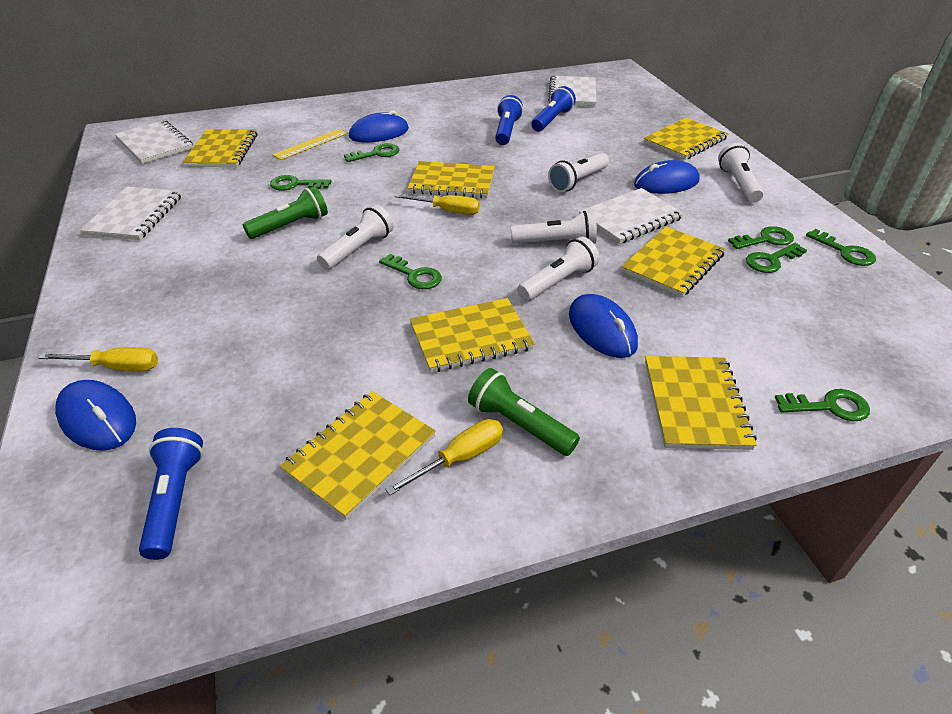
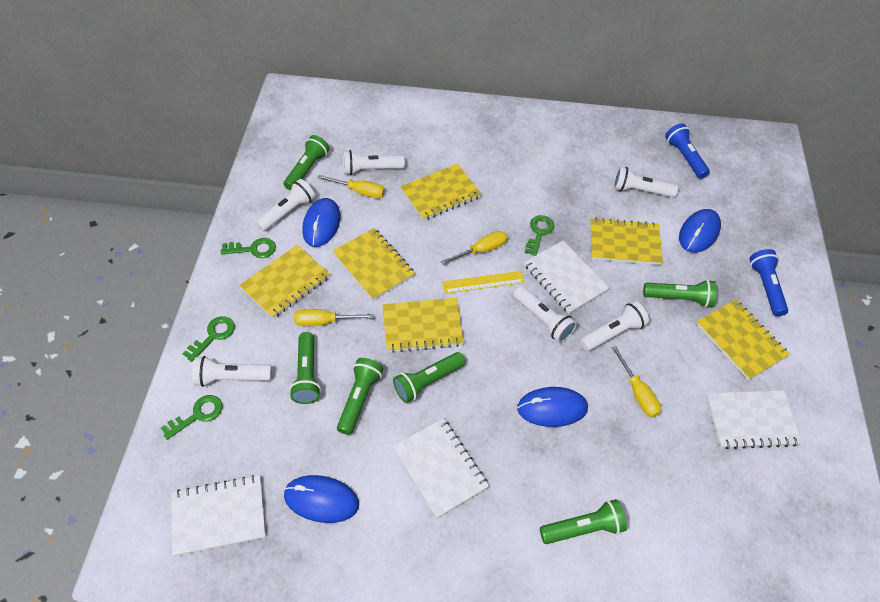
blue flashlight: [139,428,203,560] [495,95,523,145] [532,86,576,132] = 3 -> [665,123,710,179] [749,249,788,317] = 2
green flashlight: [243,186,328,239] [468,368,580,456] = 2 -> [284,135,329,191] [289,332,321,404] [337,358,383,435] [393,352,465,403] [540,499,627,544] [643,280,717,307] = 6
green key: [270,175,331,191] [344,143,400,162] [379,254,442,289] [728,226,794,249] [746,243,807,273] [775,389,870,421] [806,229,876,266] = 7 -> [161,395,223,440] [182,316,235,362] [221,238,276,258] [525,215,554,256] = 4
white flashlight: [317,205,393,270] [511,211,597,244] [517,237,599,301] [548,153,609,192] [718,143,764,203] = 5 -> [192,356,272,387] [255,179,315,232] [343,150,405,175] [514,286,577,343] [580,301,649,351] [613,166,678,197] = 6
yellow notebook: [183,129,257,167] [280,391,436,519] [408,161,495,198] [410,298,535,372] [621,226,725,297] [643,118,728,160] [645,356,757,450] = 7 -> [240,245,330,319] [333,228,415,300] [383,298,464,353] [400,164,481,221] [590,218,663,265] [697,300,790,380] = 6
yellow screwdriver: [39,347,158,372] [385,419,503,495] [395,194,480,215] = 3 -> [294,309,374,326] [318,175,385,198] [441,231,507,264] [612,346,661,417] = 4

